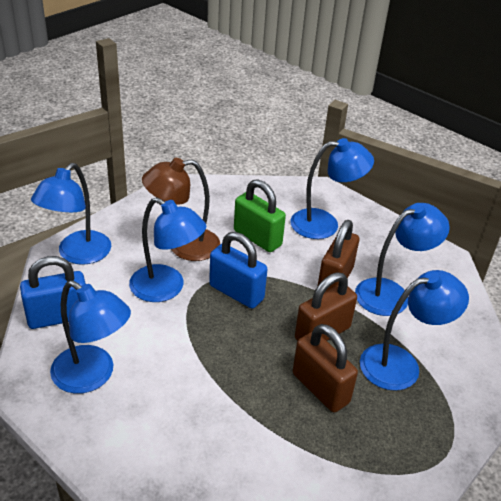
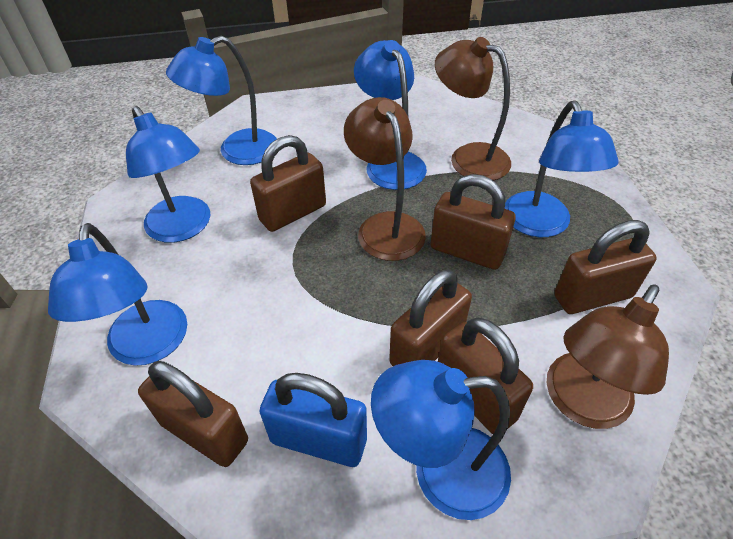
blue padlock: [20,256,86,329] [209,232,267,309] = 2 -> [259,373,367,467] = 1
brown lamp: [142,158,220,261] = 1 -> [344,97,426,261] [435,37,511,181] [547,284,669,429] = 3
brown padlock: [293,324,358,412] [295,272,357,341] [317,220,359,291] = 3 -> [138,361,248,467] [250,135,326,232] [389,269,472,366] [430,174,516,270] [438,318,533,434] [554,220,657,314] = 6
green padlock: [234,179,286,252] = 1 -> none = 0

